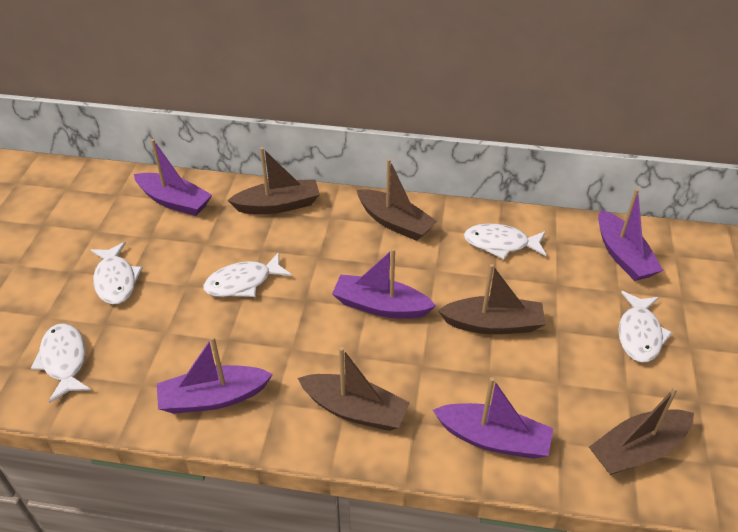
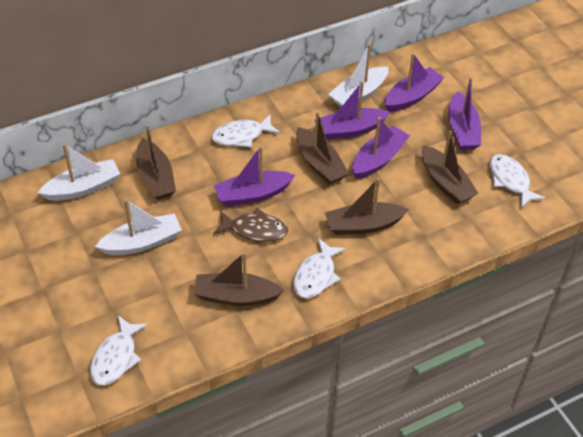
brown fish: none = 0 -> [213,209,288,242] = 1
white boat: none = 0 -> [38,144,120,201] [95,199,182,255] [328,44,389,107] = 3
white fish: [31,323,91,403] [91,242,143,304] [203,252,292,297] [464,223,546,259] [619,291,672,362] = 5 -> [90,316,148,385] [212,114,280,148] [293,238,346,298] [490,154,546,208] = 4

